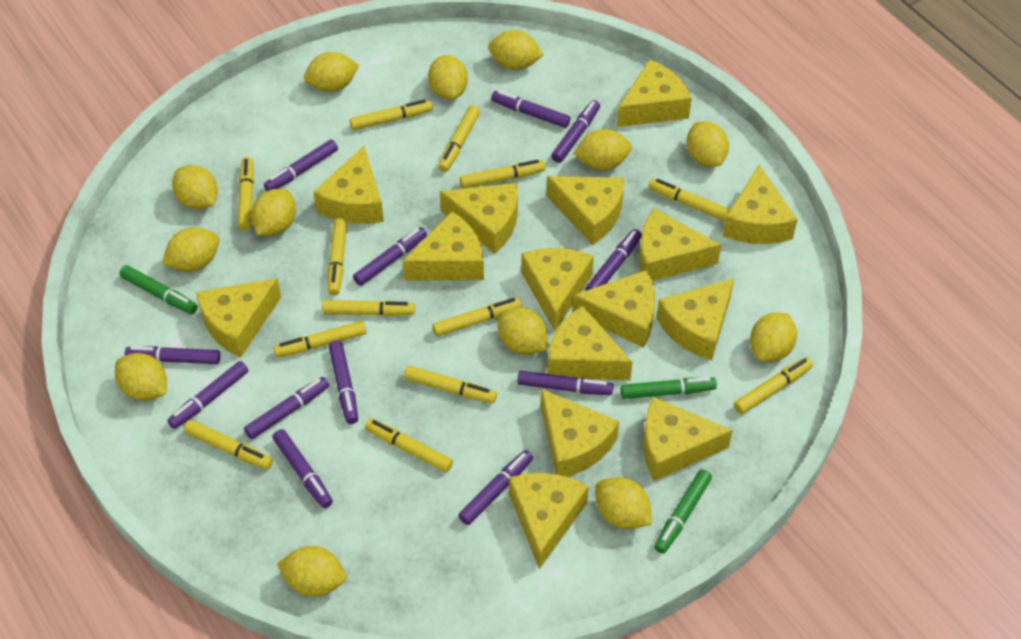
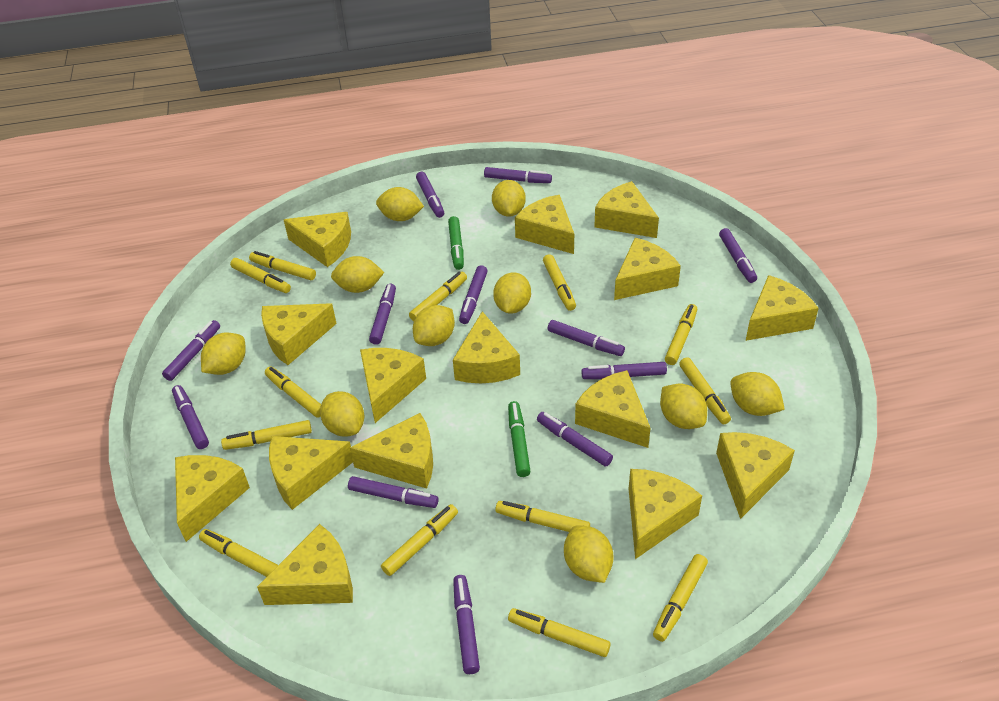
green marker: [119,265,198,314] [621,377,717,399] [654,469,712,554] = 3 -> [448,216,464,270] [508,401,531,477] = 2
yellow lemon: [115,353,167,401] [162,227,219,272] [172,165,218,209] [251,189,296,236] [277,546,347,597] [304,52,359,92] [428,55,468,100] [488,30,544,70] [498,307,548,355] [573,129,632,171] [595,477,652,529] [686,121,729,167] [750,312,797,362] = 13 -> [201,333,246,375] [320,391,364,437] [331,256,384,293] [376,187,424,221] [413,305,455,346] [492,180,526,217] [493,272,531,313] [564,525,613,583] [660,384,707,429] [730,372,785,416] = 10

